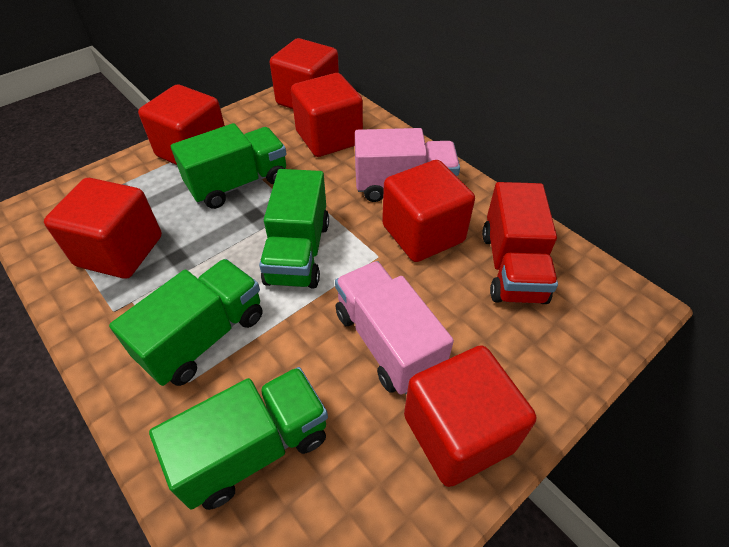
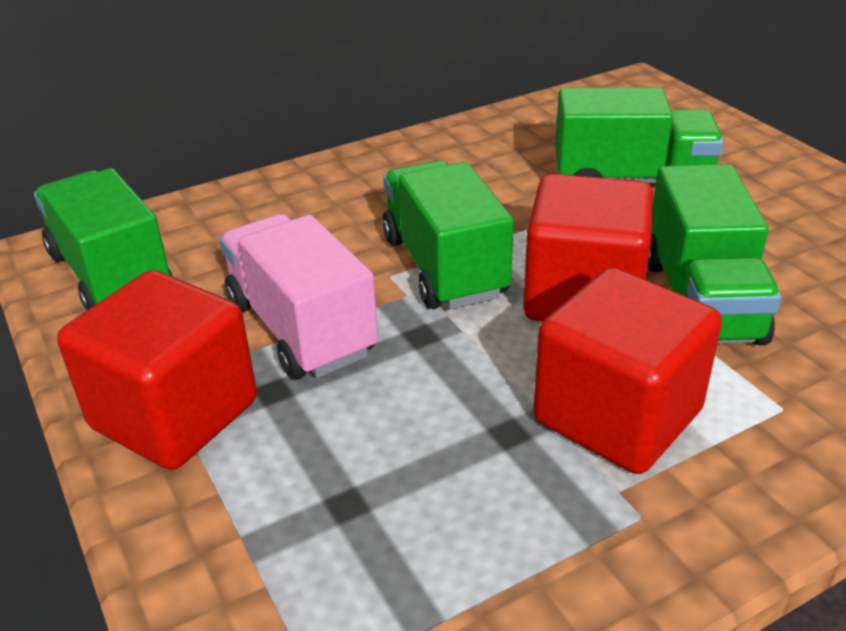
pink truck: [335,261,454,395] [355,128,460,202] = 2 -> [219,214,378,380] = 1
red cube: [44,178,162,279] [138,84,225,165] [270,38,339,109] [291,73,363,157] [382,160,475,262] [404,345,536,487] = 6 -> [57,270,257,470] [523,174,653,321] [533,267,722,474] = 3
red truck: [482,182,558,304] = 1 -> none = 0

